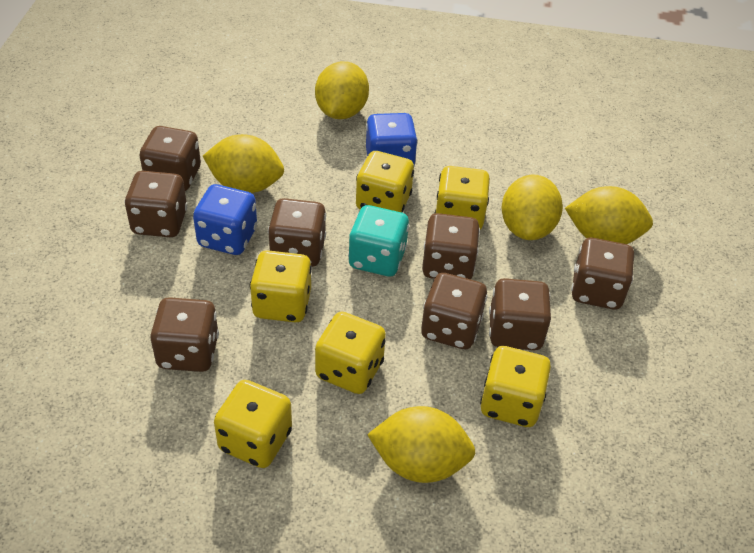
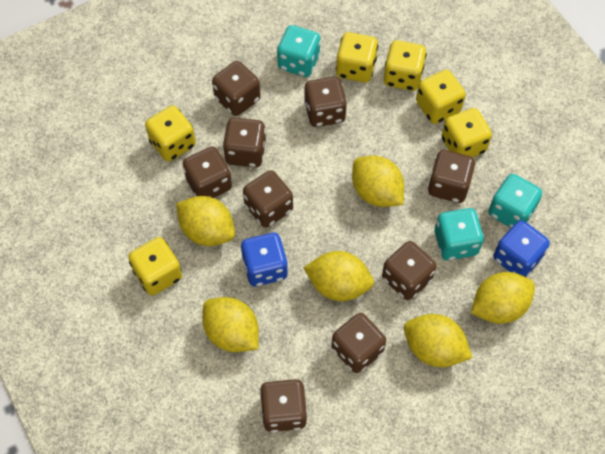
brown dice: [125,171,188,237] [140,126,201,191] [150,297,219,372] [268,198,326,267] [421,273,488,349] [422,213,480,279] [489,278,551,350] [571,238,634,310] = 8 -> [183,147,232,198] [212,61,261,116] [223,118,266,167] [243,170,293,228] [260,379,307,432] [304,76,347,127] [331,313,386,373] [382,241,436,300] [428,150,476,203] = 9
turquoise dice: [348,205,409,277] = 1 -> [277,25,321,77] [435,208,484,260] [489,174,542,228] = 3
yellow lemon: [203,134,284,193] [315,61,369,119] [367,406,475,483] [502,175,563,240] [565,186,653,244] = 5 -> [176,196,235,246] [202,297,259,352] [304,251,374,301] [352,156,404,207] [404,314,472,367] [471,272,535,324] = 6

